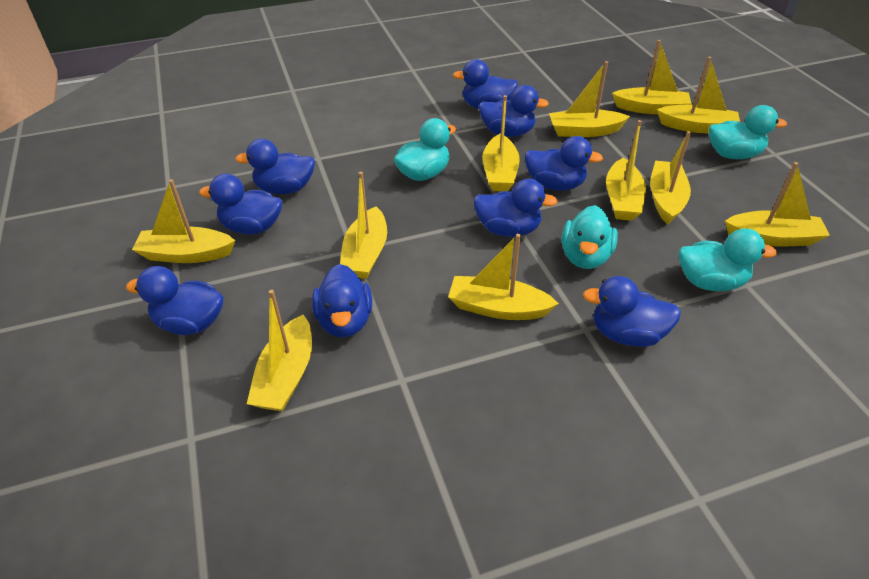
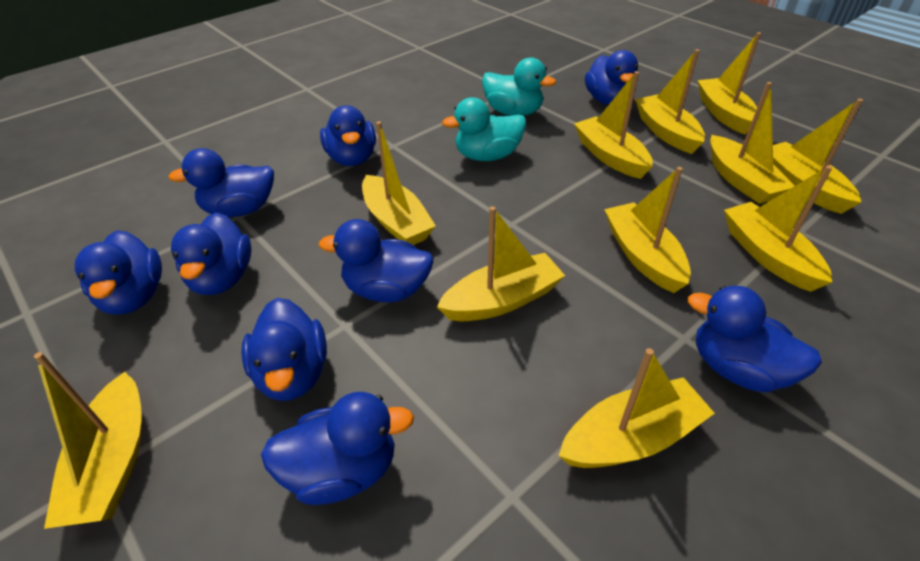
turquoise duck: [394,118,456,181] [561,205,618,269] [679,228,777,291] [709,105,787,159] = 4 -> [442,97,526,161] [482,58,556,116] = 2

